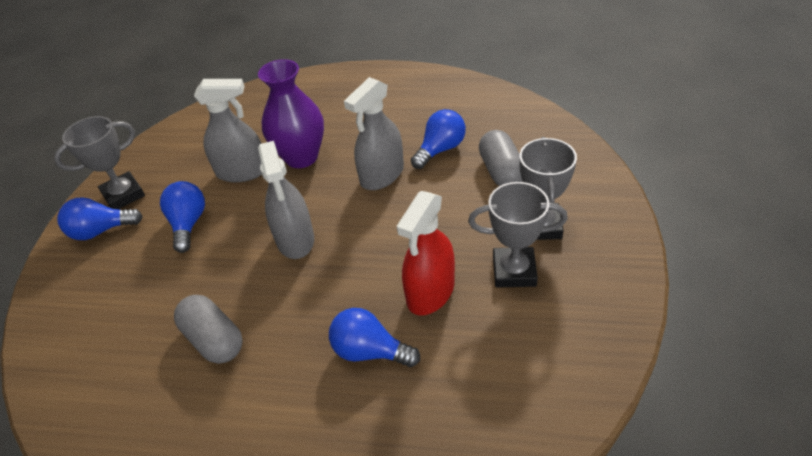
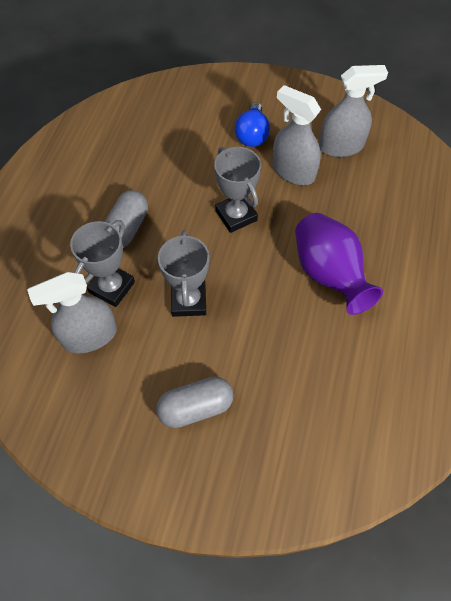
blue light bulb: [57,197,143,240] [160,181,205,253] [329,308,420,367] [411,109,466,169] = 4 -> [235,102,270,147] = 1
red spray bottle: [397,191,455,315] = 1 -> none = 0

